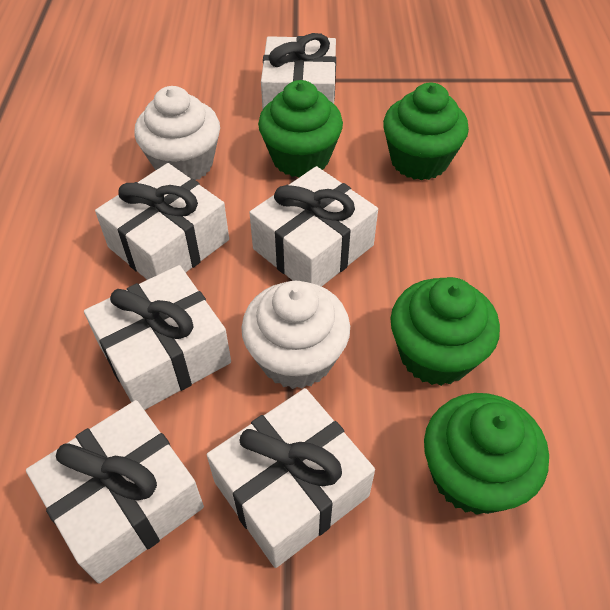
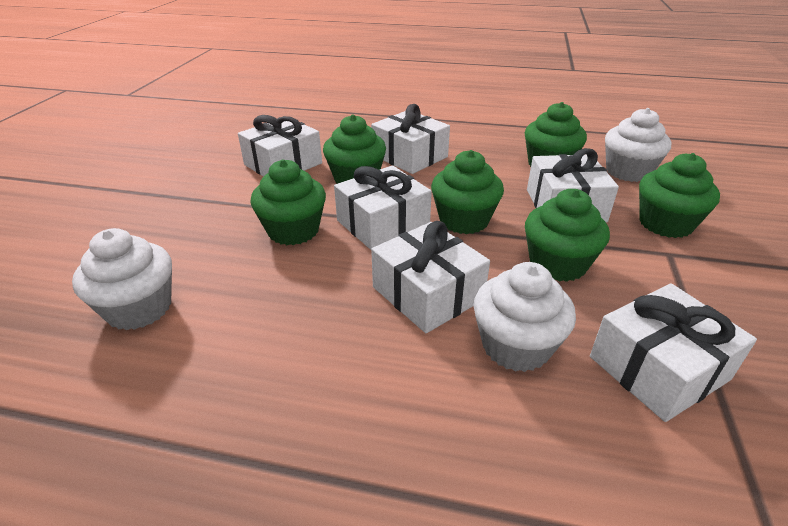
green cupcake: [258,80,343,178] [383,83,469,180] [390,277,500,386] [424,393,549,515] = 4 -> [251,159,326,245] [323,114,386,184] [431,150,504,234] [525,102,587,167] [525,189,610,282] [639,153,720,238] = 6
white cupcake: [134,86,220,180] [241,281,350,389] = 2 -> [72,228,172,330] [473,262,576,372] [605,108,671,182] = 3

